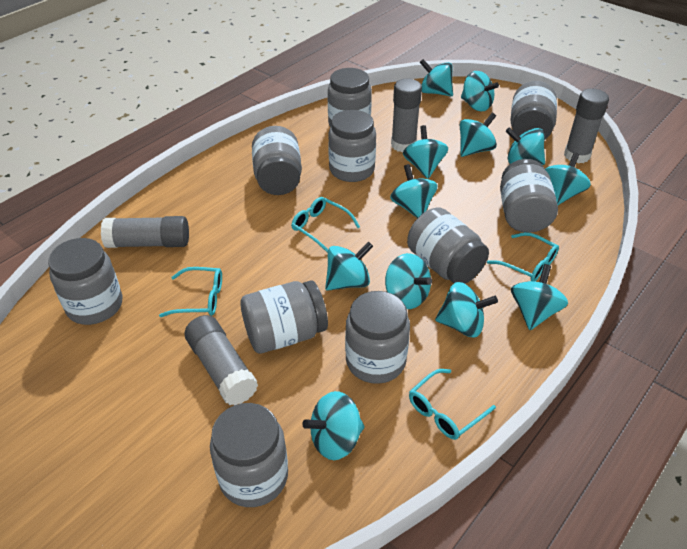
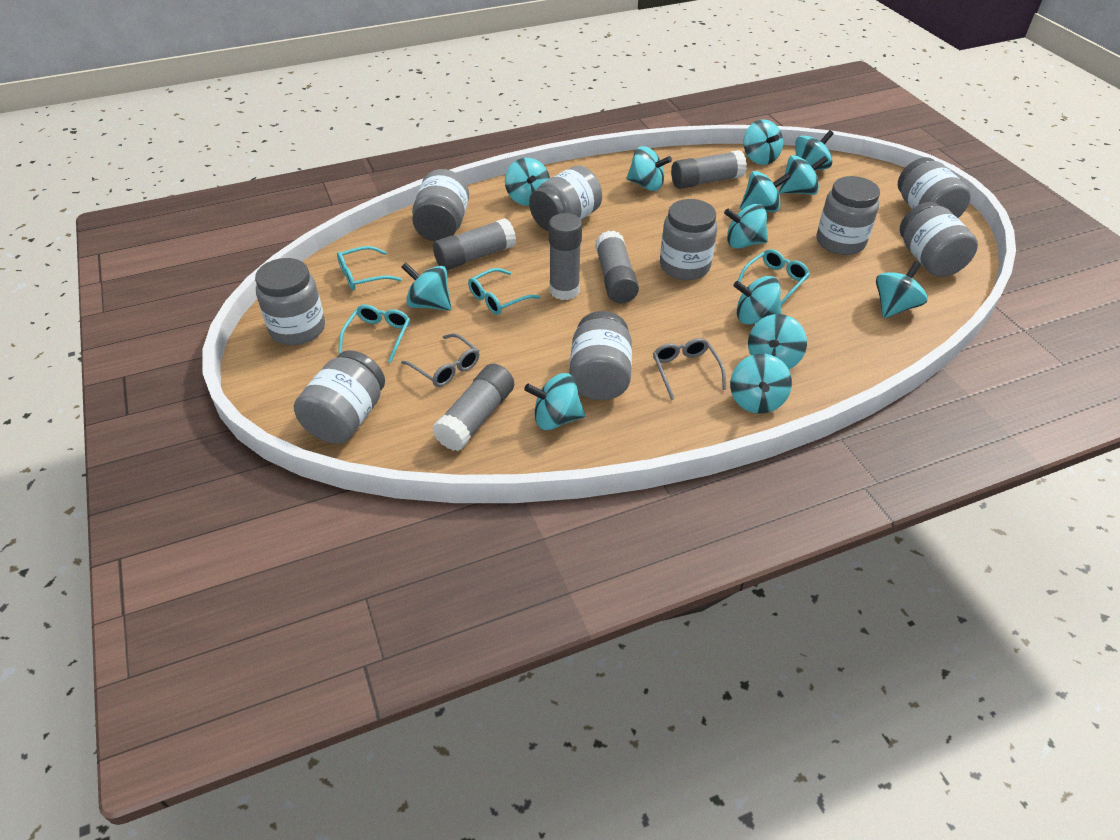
grey glasses: none = 0 -> [401,333,479,387] [653,338,726,400] = 2
grey glue stick: [101,216,189,248] [185,315,258,405] [391,79,422,153] [564,89,609,163] = 4 -> [432,364,514,451] [433,218,516,270] [549,213,582,300] [595,231,639,303] [671,150,747,189] = 5
grey jar: [48,238,122,325] [210,403,288,507] [240,281,328,354] [252,126,302,195] [328,68,372,127] [328,110,376,182] [345,291,410,384] [407,207,489,284] [500,159,558,233] [511,81,557,140] = 10 -> [255,258,325,345] [294,350,385,444] [412,169,469,242] [529,165,602,231] [569,311,632,400] [660,199,717,280] [817,176,880,255] [898,157,971,218] [900,202,978,277] = 9
turquoise spinning top: [302,391,364,460] [325,241,373,291] [385,253,432,309] [390,164,437,218] [403,125,448,179] [420,59,453,96] [435,282,498,338] [460,113,497,157] [461,71,499,111] [506,127,545,165] [511,264,568,330] [545,152,591,205] = 12 -> [401,262,451,311] [505,158,550,206] [524,373,585,430] [627,146,672,191] [724,204,768,249] [730,354,792,414] [733,276,782,325] [740,171,791,212] [743,119,783,165] [748,314,807,369] [779,155,828,195] [795,130,834,170] [876,261,927,318] = 13

